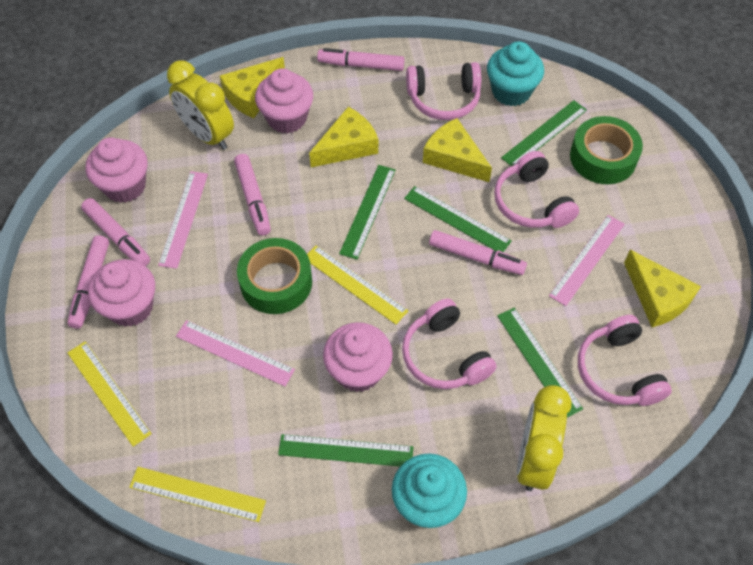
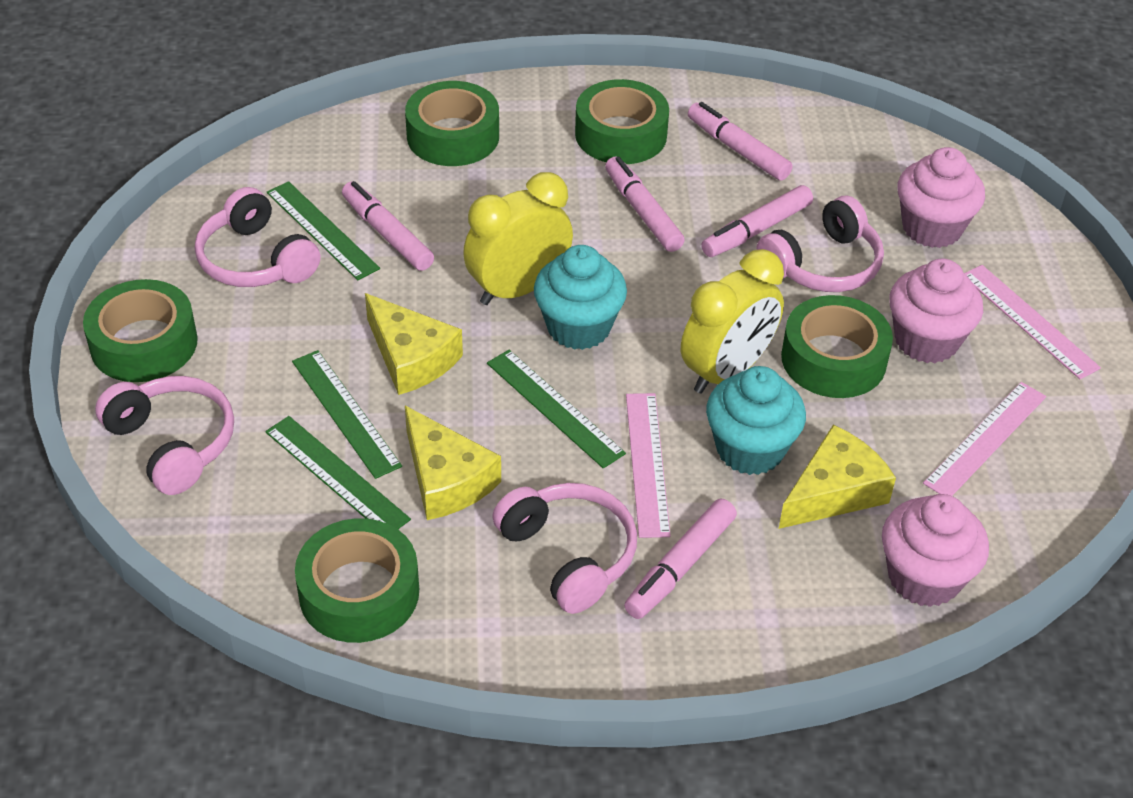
green ruler: [278,434,413,467] [339,165,396,260] [404,186,512,252] [497,308,583,418] [501,100,587,166] = 5 -> [265,416,411,529] [267,181,380,280] [292,350,402,479] [487,350,626,469] = 4
green tape: [237,238,312,314] [570,116,643,184] = 2 -> [83,279,198,382] [295,518,419,643] [405,81,499,166] [575,79,669,164] [781,295,893,398] = 5
pink cupcake: [85,137,148,203] [88,259,155,327] [255,68,313,134] [323,322,393,392] = 4 -> [882,494,989,607] [889,259,983,363] [897,147,985,248] = 3
yellow cheese: [220,57,285,118] [309,107,378,167] [423,118,492,182] [624,250,701,327] = 4 -> [365,293,463,395] [405,406,501,520] [779,425,896,529] = 3
yellow ruler: [68,341,152,447] [129,467,266,522] [307,246,408,324] = 3 -> none = 0

